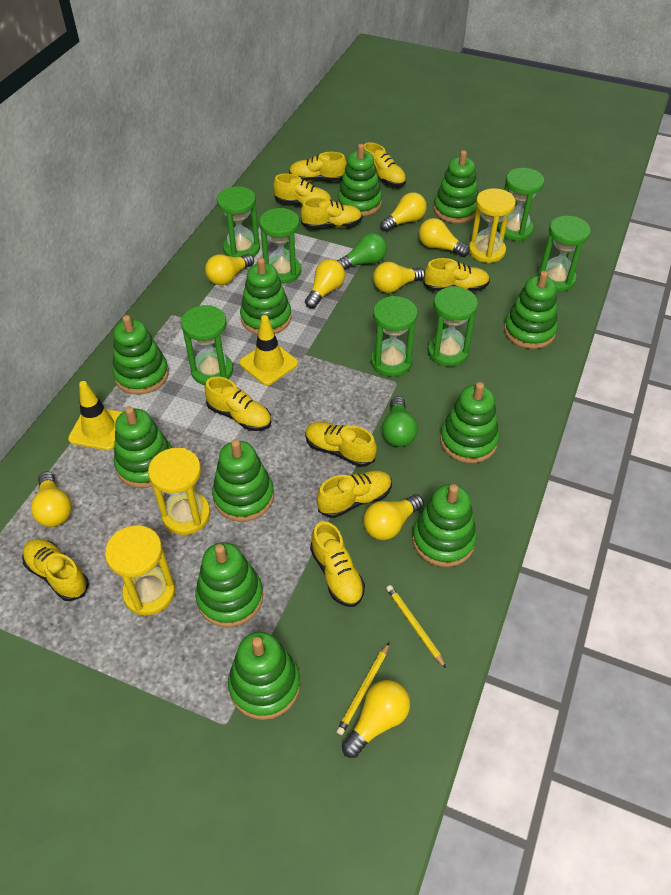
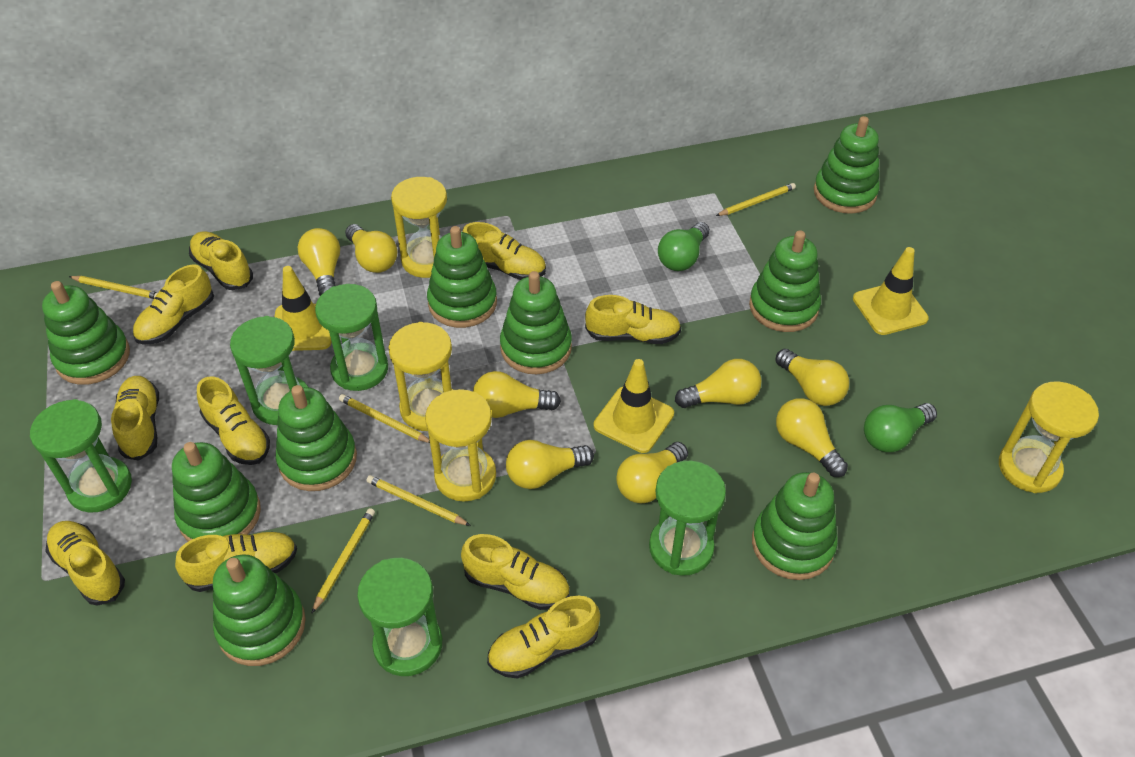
green hourglass: [181,305,233,385] [217,186,260,257] [259,208,301,284] [371,296,418,377] [428,286,478,366] [497,168,544,241] [537,216,591,292] = 7 -> [30,399,132,513] [230,316,308,425] [315,284,388,391] [357,558,442,676] [649,461,726,576] = 5
green stacking toy: [112,315,169,394] [114,406,172,488] [195,542,263,627] [212,439,274,522] [228,632,300,720] [240,258,291,335] [337,144,382,216] [412,484,477,567] [434,150,478,223] [440,382,499,463] [504,271,558,349] = 11 -> [42,281,130,385] [172,442,261,542] [213,554,306,666] [276,385,357,491] [427,226,497,328] [500,271,572,374] [749,230,821,332] [752,472,838,580] [814,116,879,214] = 9
yellow hourglass: [105,525,175,616] [148,448,210,535] [469,188,516,263] = 3 -> [388,322,453,431] [391,177,447,278] [425,389,496,502] [999,381,1099,493] = 4
yellow pencil: [336,643,389,735] [386,585,446,668] = 2 -> [69,276,158,299] [311,508,375,614] [339,394,430,443] [366,475,471,526] [716,183,796,216] = 5
yellow traffic cone: [68,381,123,450] [239,315,298,385] = 2 -> [274,266,332,351] [594,359,674,453] [853,247,929,335] = 3

